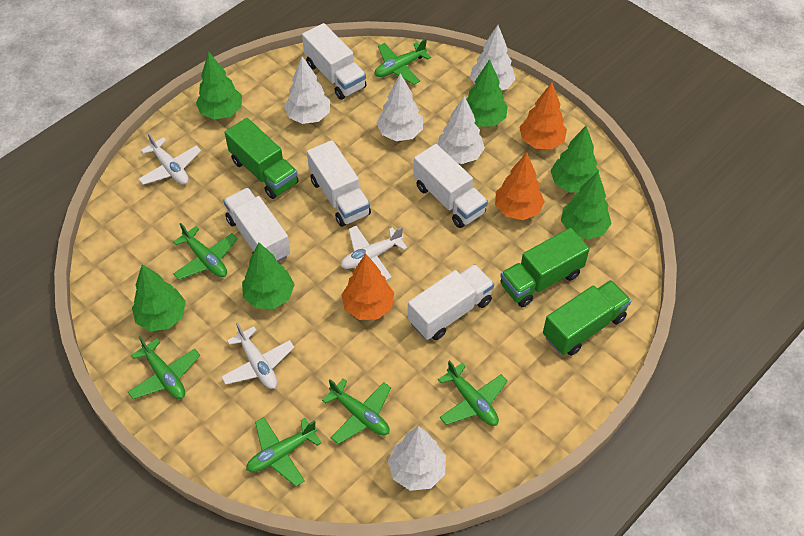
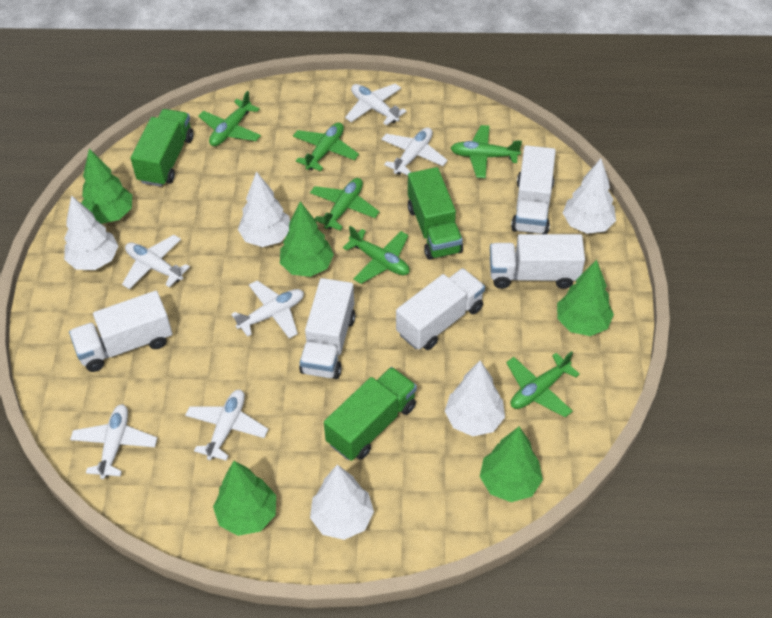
green tree: [132,264,186,331] [196,52,242,120] [242,242,295,309] [466,59,508,127] [550,126,599,192] [561,172,612,239] = 6 -> [81,149,132,224] [213,461,276,536] [280,201,334,277] [480,427,543,502] [557,260,614,336] = 5
orange tree: [341,253,394,320] [495,152,545,220] [519,82,567,149] = 3 -> none = 0
white plane: [138,132,201,185] [221,323,295,389] [341,226,407,281] = 3 -> [70,404,157,479] [122,235,190,289] [185,390,268,461] [231,281,304,339] [345,84,407,125] [381,127,448,175] = 6

